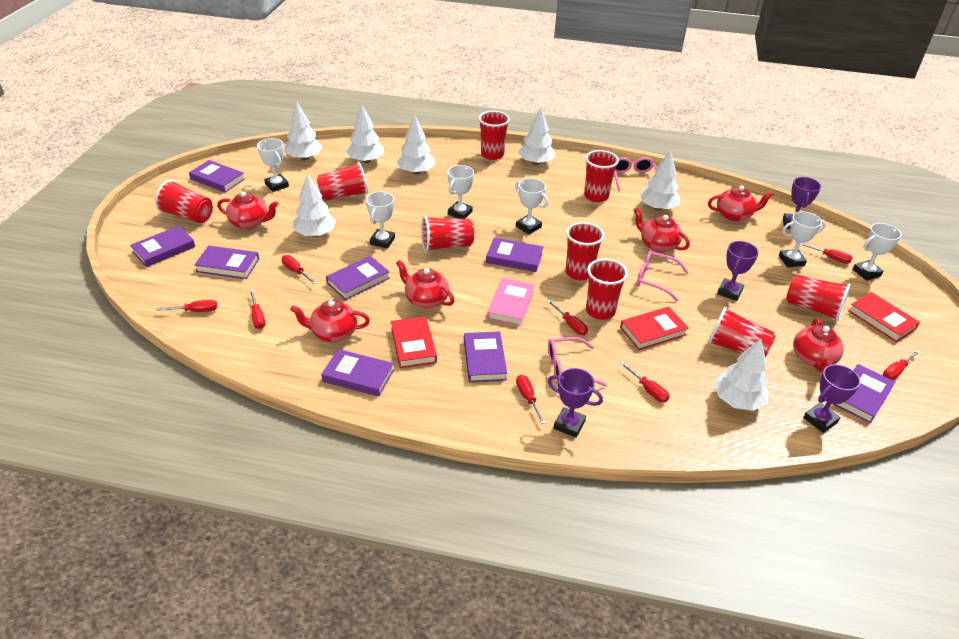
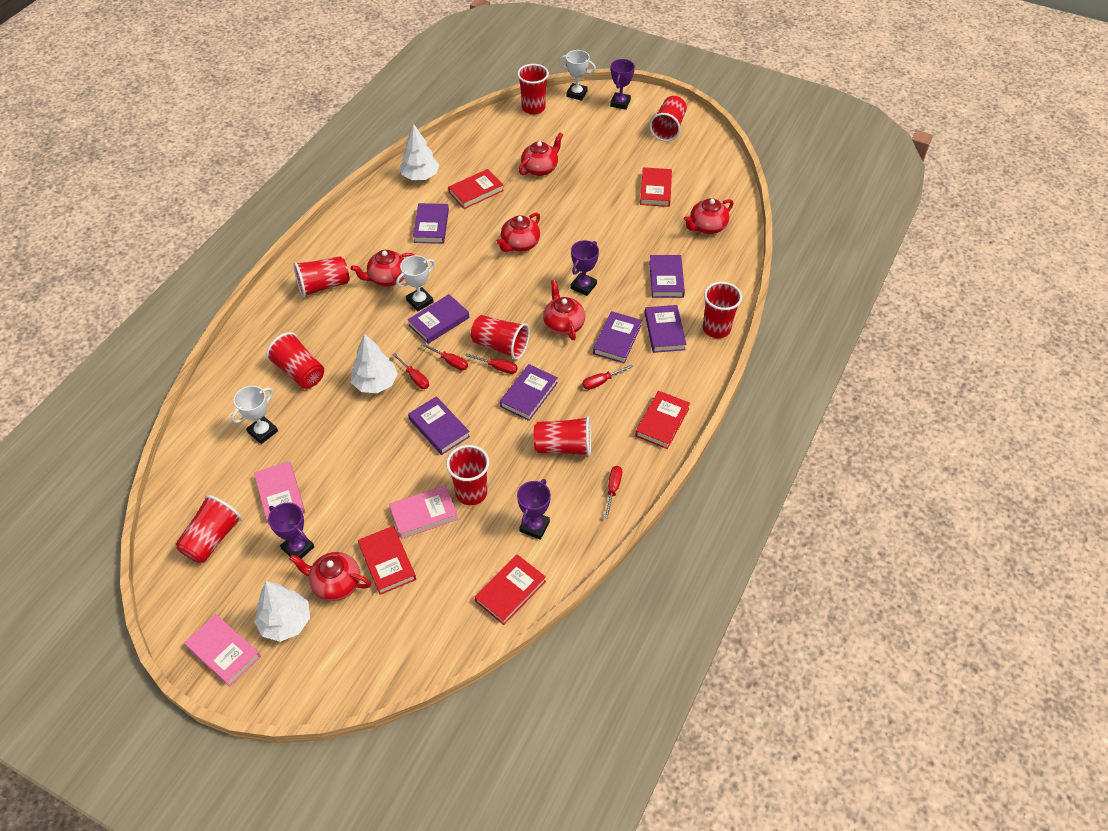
pink book: [487,278,534,326] = 1 -> [184,614,261,687] [254,461,305,524] [389,485,458,539] = 3
pink glasses: [548,337,607,386] [614,157,657,191] [637,250,689,301] = 3 -> none = 0
purple book: [130,226,195,267] [189,160,245,192] [194,246,259,279] [321,349,394,396] [326,256,390,300] [464,331,507,382] [486,238,543,272] [833,364,895,424] = 8 -> [408,294,469,344] [408,396,470,455] [413,203,449,244] [500,364,558,421] [593,311,642,363] [645,305,686,353] [649,255,685,298] = 7
red book: [391,316,437,368] [620,307,689,350] [848,292,920,342] = 3 -> [358,526,416,595] [448,169,504,209] [475,554,546,625] [635,391,690,449] [640,167,672,207] = 5
red screwdriver: [156,300,217,312] [250,290,265,329] [282,255,317,284] [516,375,545,424] [547,300,588,335] [620,362,669,403] [800,243,853,264] [883,350,920,380] = 8 -> [392,353,429,389] [421,343,468,371] [465,353,518,374] [582,364,633,390] [604,466,622,518] = 5
white tree: [285,102,323,160] [293,174,336,237] [346,105,384,163] [397,115,435,174] [518,107,556,165] [640,150,680,210] [714,339,769,411] = 7 -> [254,581,310,642] [351,334,398,393] [400,123,440,180] = 3
white trophy: [257,138,289,192] [366,191,395,249] [448,165,474,219] [515,178,548,234] [779,211,826,267] [853,223,901,281] = 6 -> [231,386,278,444] [396,255,435,312] [559,50,596,101] = 3

